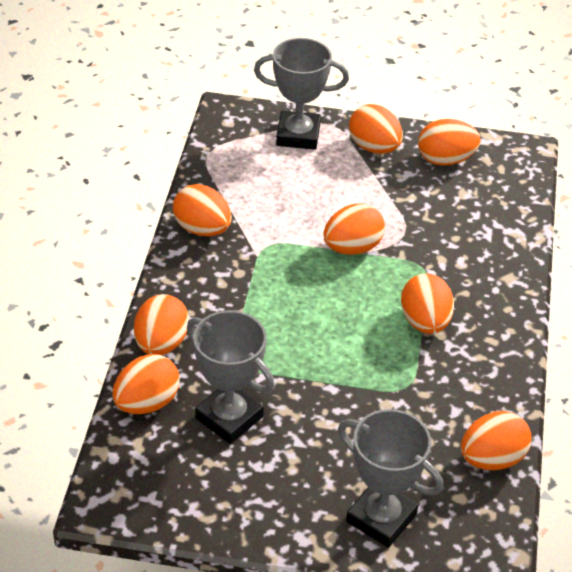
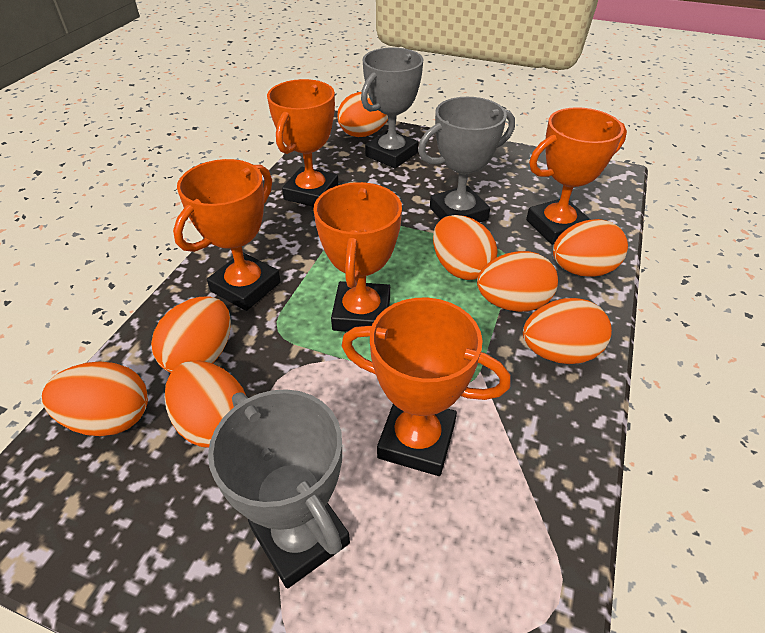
orange trophy: none = 0 -> [173,159,281,311] [267,79,339,207] [313,182,402,332] [342,298,511,476] [526,107,627,245] = 5

